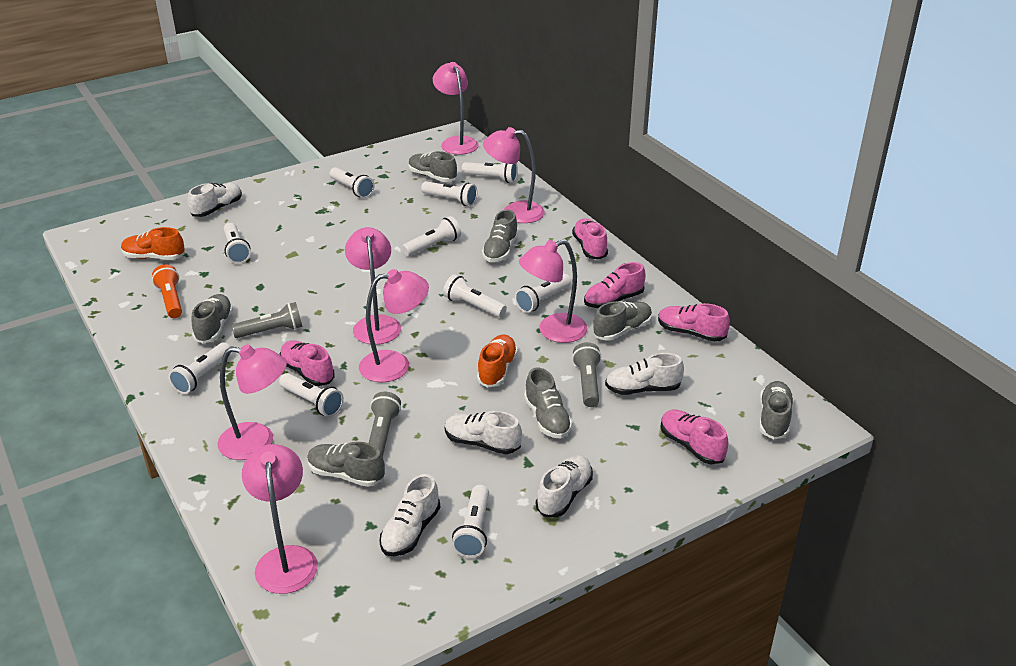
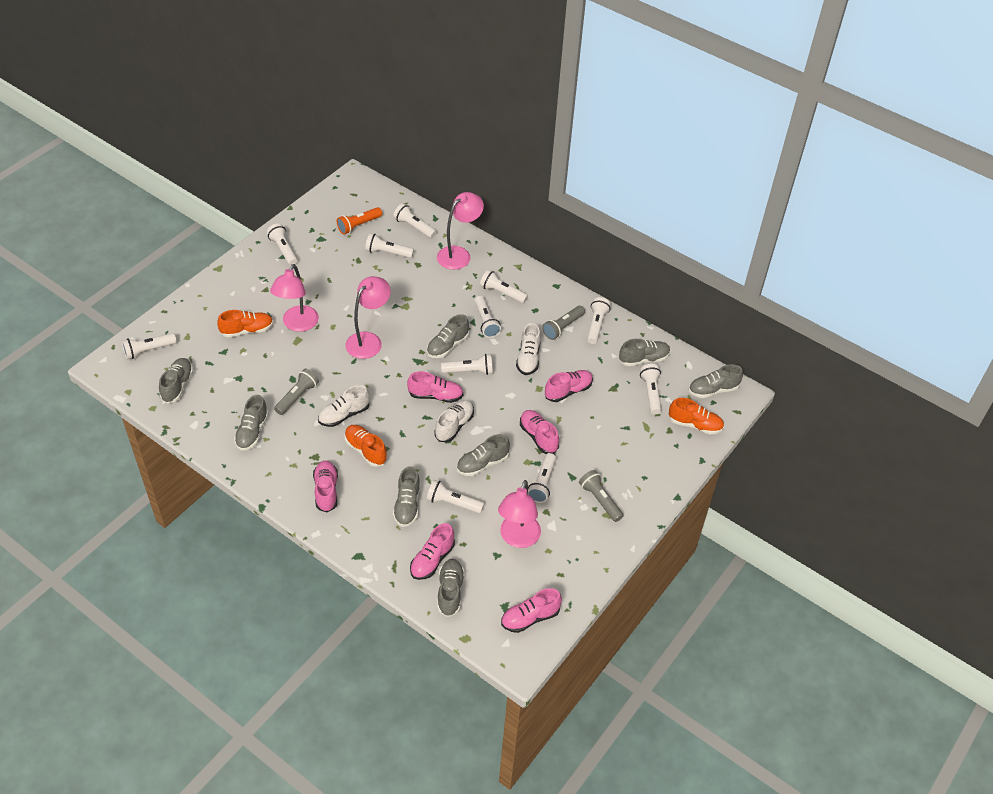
grey shoe: [191,294,234,343] [307,442,385,487] [408,151,457,182] [482,210,518,262] [524,367,572,438] [593,301,652,341] [759,381,794,439] = 7 -> [159,358,193,403] [234,395,269,451] [393,466,420,527] [427,314,469,358] [437,559,465,617] [457,434,510,476] [619,339,670,366] [689,364,743,398] = 8
orange shoe: [121,227,185,260] [477,335,518,388] = 2 -> [217,310,273,337] [344,425,387,467] [669,398,724,434] = 3
pink lamp: [217,344,287,460] [242,444,318,594] [345,227,401,345] [359,269,429,382] [433,62,479,155] [483,127,545,223] [519,240,588,343] = 7 -> [270,264,319,332] [345,276,391,359] [437,192,484,270] [498,480,541,548] = 4
pink shoe: [279,340,335,386] [572,218,608,259] [584,262,645,308] [658,303,730,342] [661,410,728,464] = 5 -> [313,461,338,512] [407,371,463,403] [410,523,455,580] [501,588,562,633] [520,410,559,454] [545,370,593,402] = 6
white flashlight: [168,343,231,394] [224,223,251,264] [279,373,344,417] [330,167,374,198] [402,216,461,256] [421,181,477,206] [443,274,507,317] [452,485,489,558] [462,162,518,183] [515,274,571,313] = 10 -> [122,333,177,360] [267,224,298,265] [365,233,414,258] [393,203,437,238] [427,480,484,513] [441,354,493,375] [474,296,501,338] [480,270,528,303] [528,453,556,503] [587,297,611,344] [640,364,662,414] = 11
white shoe: [188,183,242,217] [379,474,440,556] [445,411,522,454] [536,455,593,517] [605,353,684,395] = 5 -> [318,385,370,427] [434,400,474,442] [516,323,541,375] = 3

